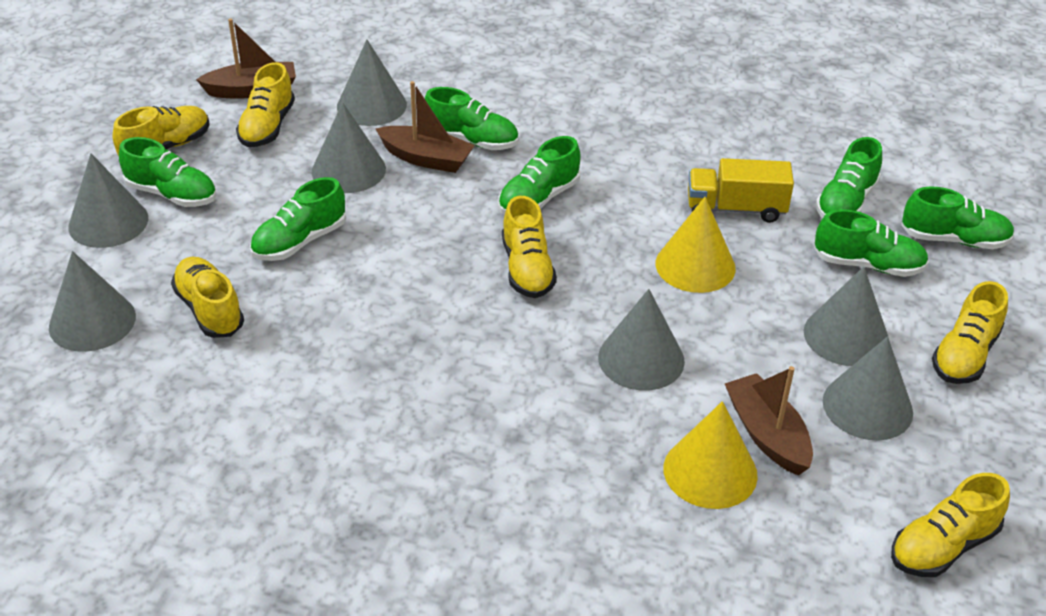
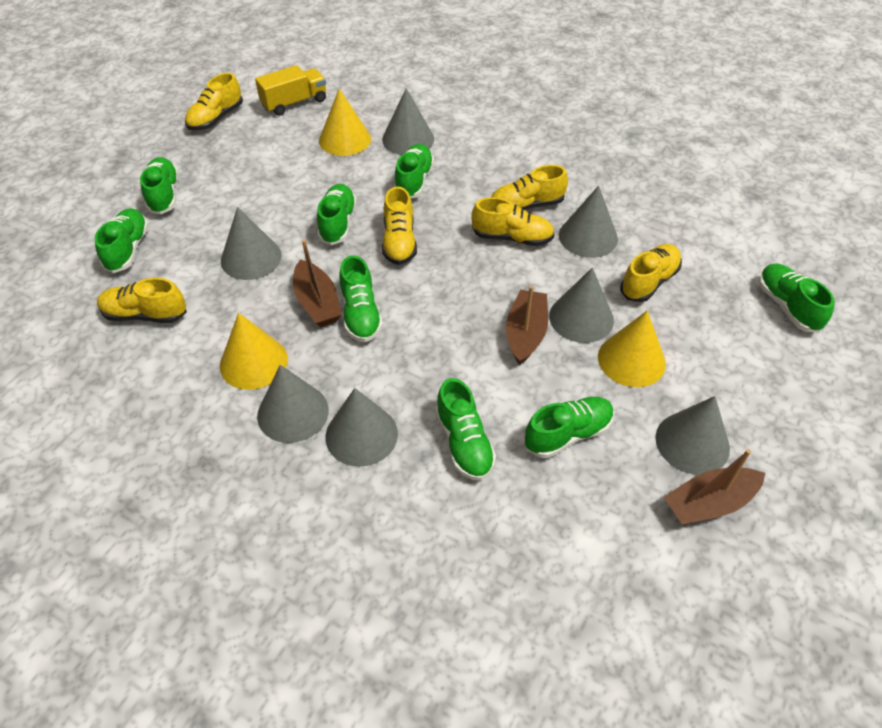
green shoe: [119,137,217,207] [250,177,346,261] [424,87,518,150] [498,136,581,215] [814,209,929,277] [816,137,882,219] [901,187,1015,249] = 7 -> [95,208,149,273] [140,157,178,214] [317,184,357,245] [339,255,383,342] [394,144,434,198] [435,378,496,481] [524,397,614,458] [759,264,835,333] = 8
yellow cone: [656,197,736,293] [663,401,758,509] = 2 -> [220,313,288,390] [319,89,371,156] [598,311,666,387] = 3

